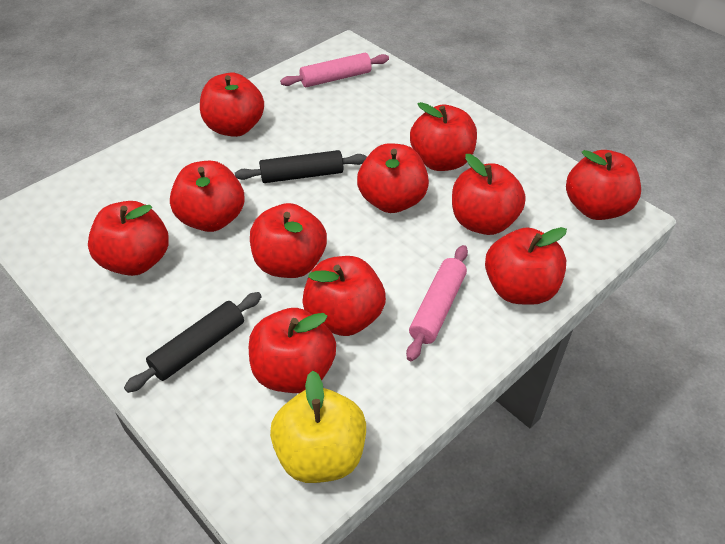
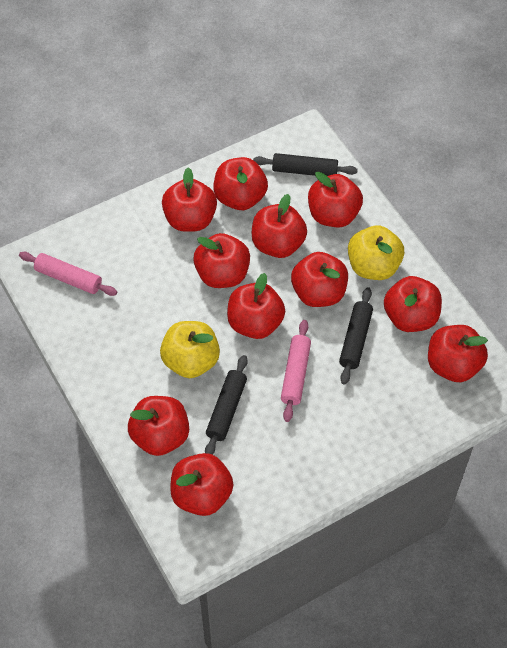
black rolling pin: [124,292,262,393] [235,150,367,183] = 2 -> [205,355,248,455] [253,153,358,176] [339,287,373,385] = 3
yellow apple: [270,370,366,483] = 1 -> [160,321,220,378] [348,225,404,280] = 2

